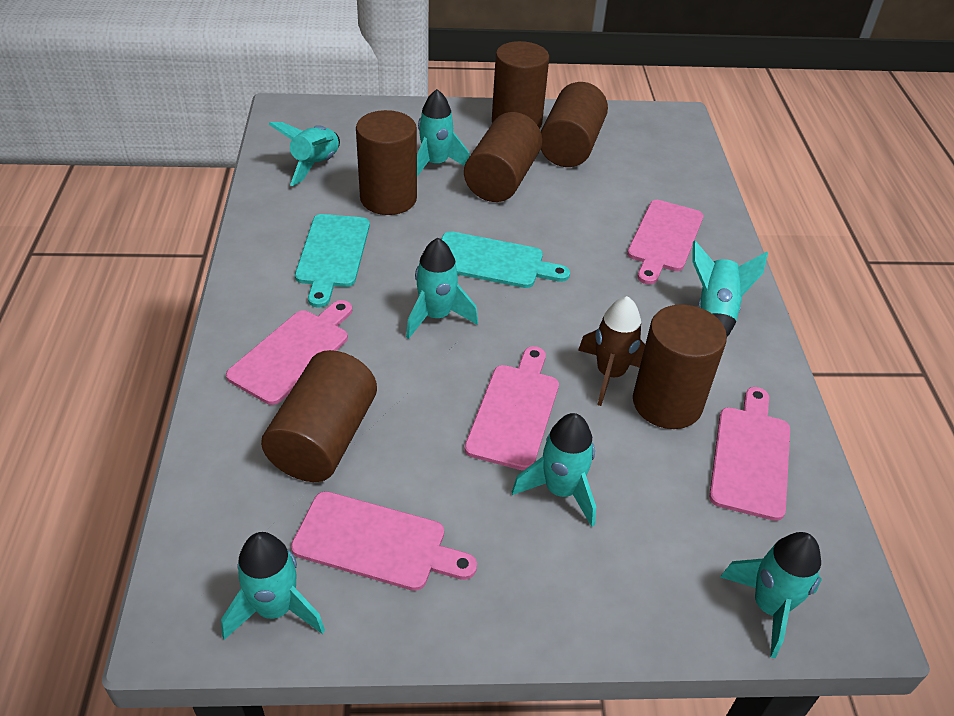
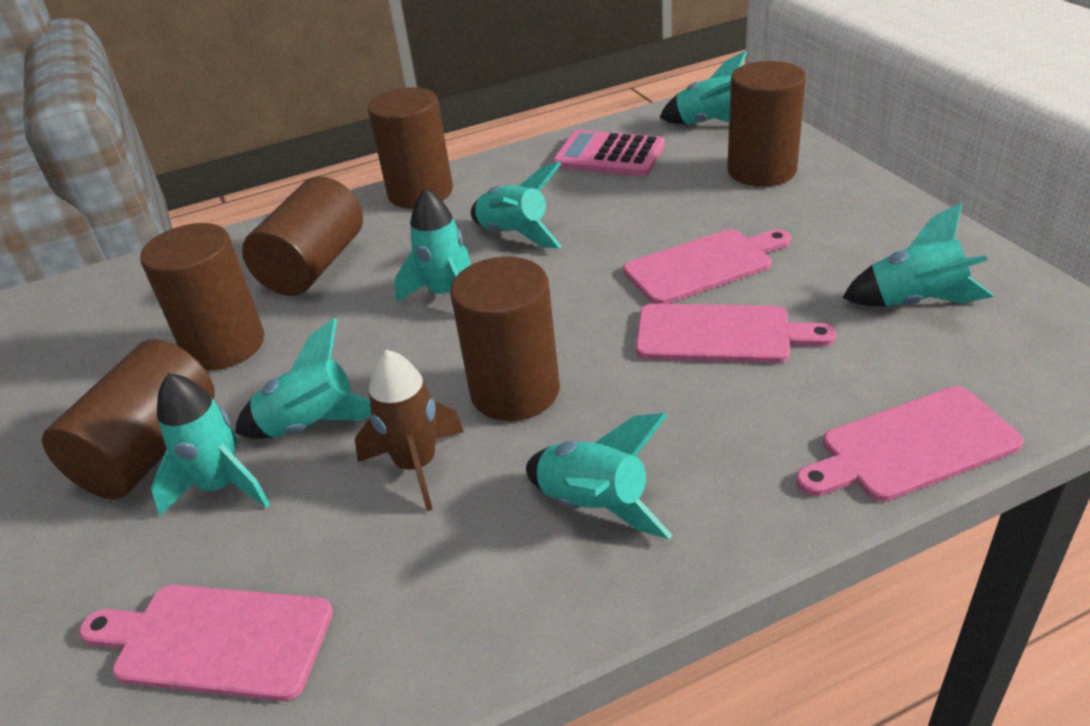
pink calculator: none = 0 -> [553,130,665,176] = 1
pink cutting board: [226,300,352,405] [291,491,477,591] [465,346,559,471] [627,200,703,285] [709,387,790,521] = 5 -> [79,585,333,701] [624,229,791,304] [636,303,836,363] [796,386,1024,502] = 4
turquoise cutting board: [295,214,370,308] [441,231,570,288] = 2 -> none = 0

